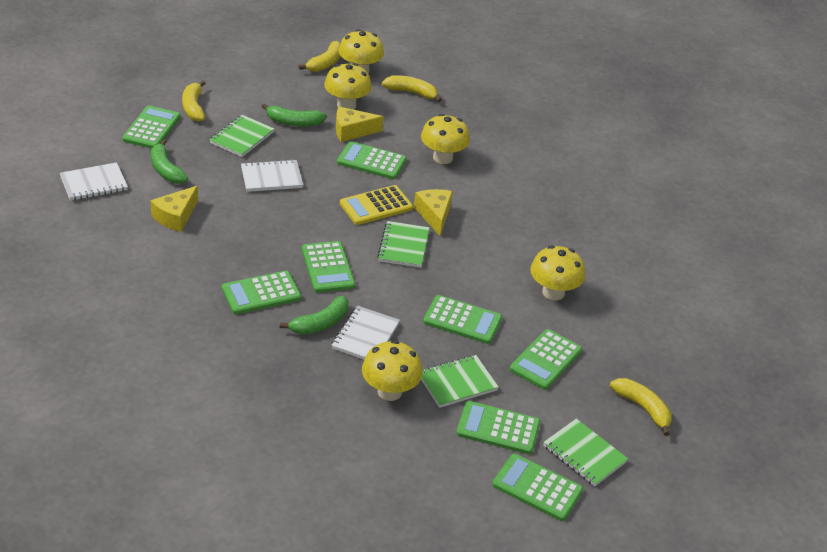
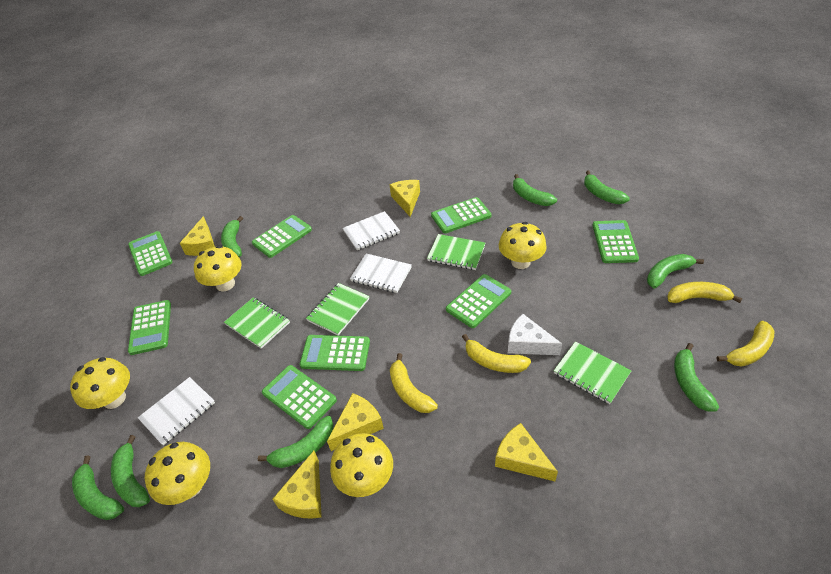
green banana: [151,139,188,184] [261,103,327,127] [280,296,348,335] = 3 -> [72,455,124,520] [111,435,150,507] [221,216,243,257] [258,416,334,468] [513,174,557,206] [584,171,630,204] [647,254,704,288] [674,343,719,411] = 8
white cheese: none = 0 -> [508,314,562,355] = 1
yellow calculator: [340,185,413,225] = 1 -> none = 0
yellow cheese: [151,186,198,232] [336,107,383,142] [414,189,453,236] = 3 -> [180,216,215,256] [273,451,322,519] [327,393,384,451] [389,180,420,217] [495,423,558,481] = 5

